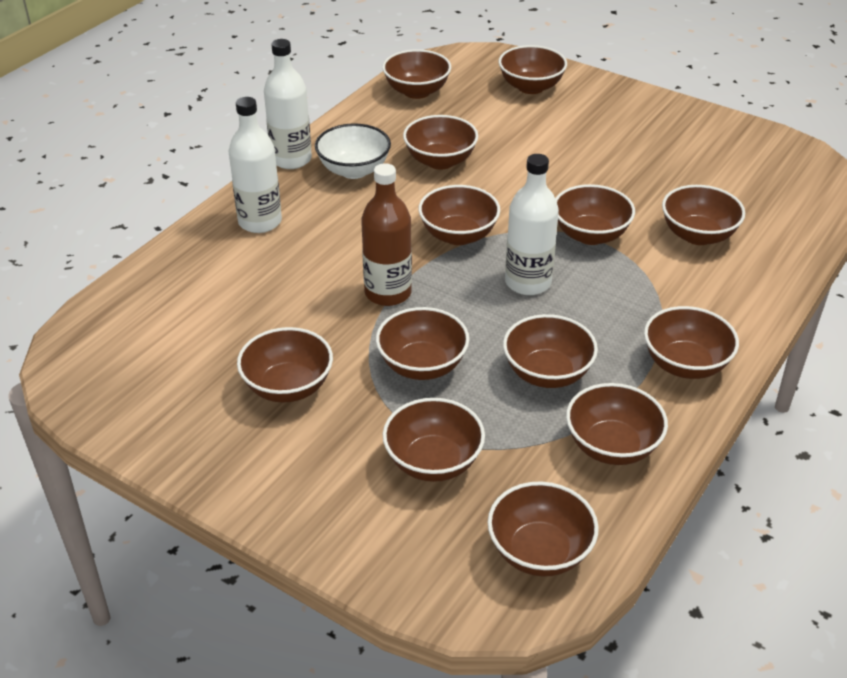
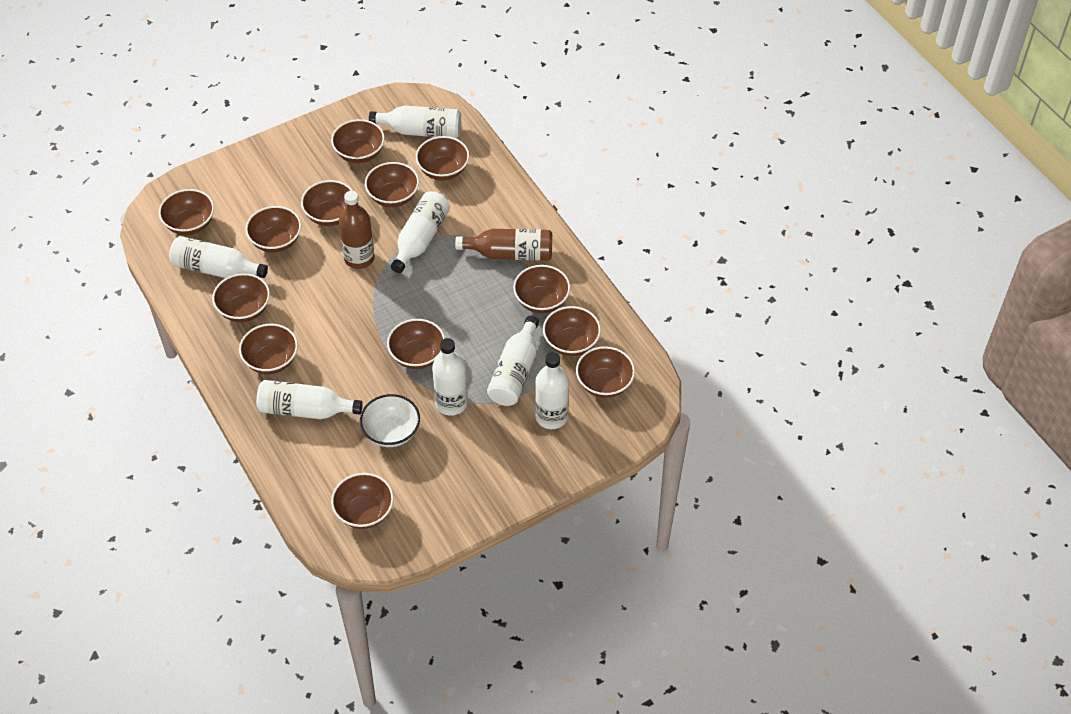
brown bottle: [361,163,412,306] = 1 -> [339,191,375,269] [455,229,552,261] = 2
white bottle: [228,97,282,233] [264,39,312,169] [505,154,559,295] = 3 -> [169,236,268,278] [256,380,363,419] [369,106,461,138] [391,191,450,273] [432,338,468,416] [487,315,539,406] [535,352,569,429] = 7

